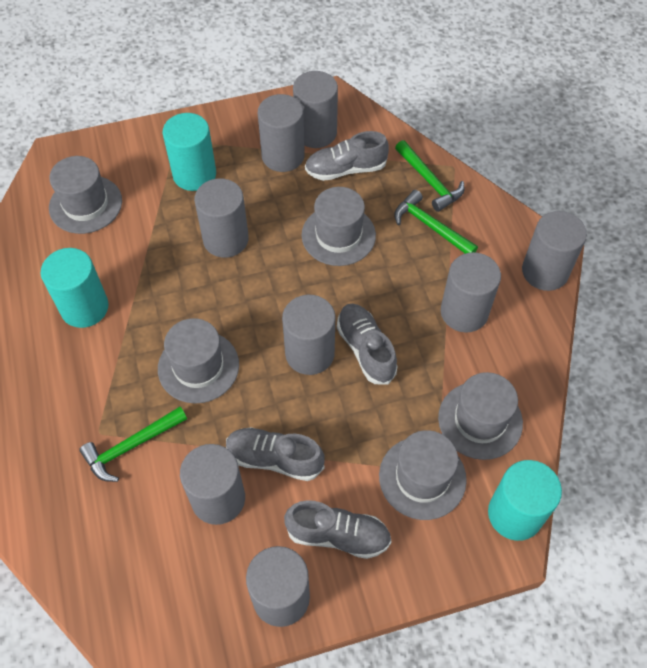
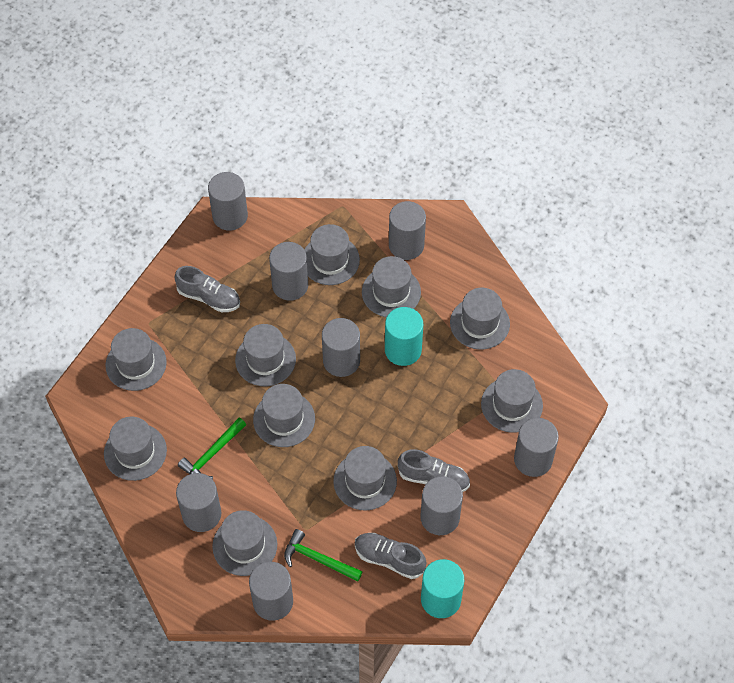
green hammer: [79,407,187,482] [394,190,478,254] [395,140,464,212] = 3 -> [178,418,246,479] [284,529,363,582] = 2
grey hat: [49,156,122,234] [158,318,239,404] [302,187,376,266] [379,430,467,520] [438,372,523,460] = 5 -> [104,417,167,481] [105,328,167,391] [212,510,277,576] [235,324,296,386] [253,384,315,447] [304,224,360,285] [333,446,397,511] [362,256,421,317] [450,288,510,350] [481,369,543,433] = 10
grey shoe: [226,427,325,481] [284,500,392,559] [305,131,389,181] [337,303,398,385] = 4 -> [174,266,240,312] [355,533,426,579] [398,449,470,492] = 3
turquoise cylinder: [41,248,108,328] [163,113,216,191] [488,460,562,541] = 3 -> [385,307,423,366] [421,559,464,618] = 2

